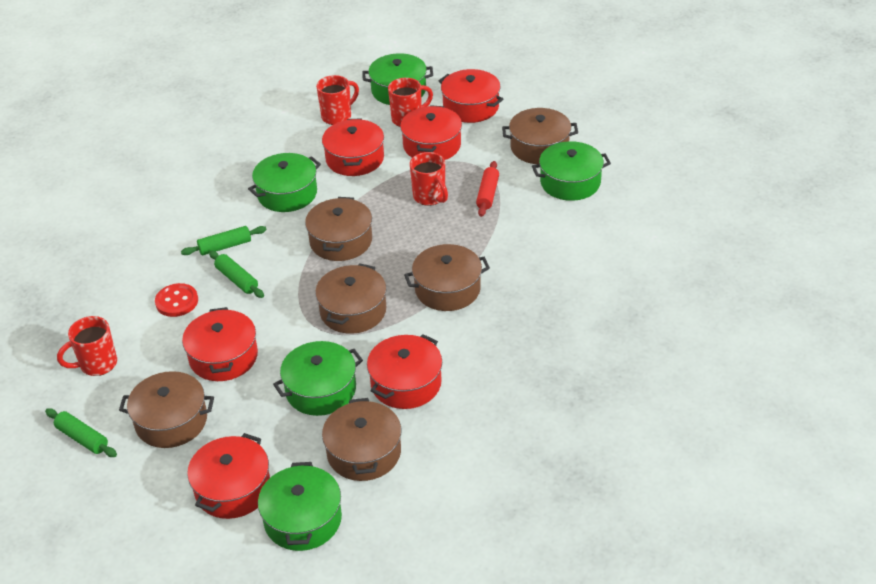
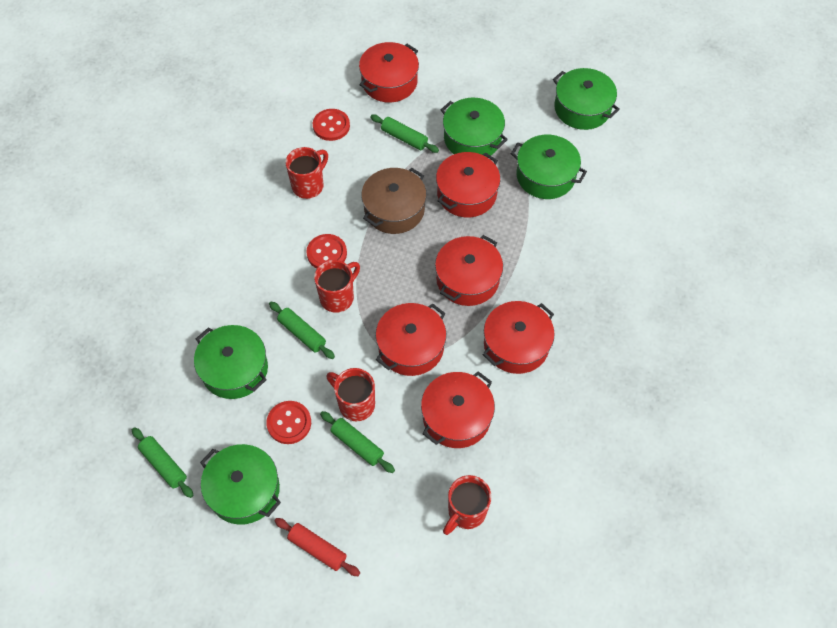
brown pot: [119,371,214,448] [305,197,372,261] [315,263,387,334] [322,398,401,481] [404,244,490,311] [502,108,578,164] = 6 -> [361,168,427,234] = 1
green rolling pin: [45,408,117,457] [181,226,267,255] [209,251,264,298] = 3 -> [132,427,193,498] [269,301,335,359] [320,411,395,473] [370,115,439,153] = 4
red button: [155,283,198,317] = 1 -> [266,401,311,444] [306,234,347,269] [313,109,350,141] = 3

